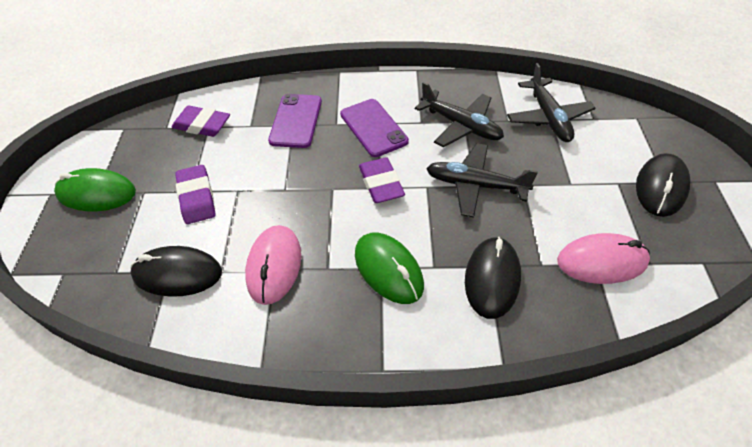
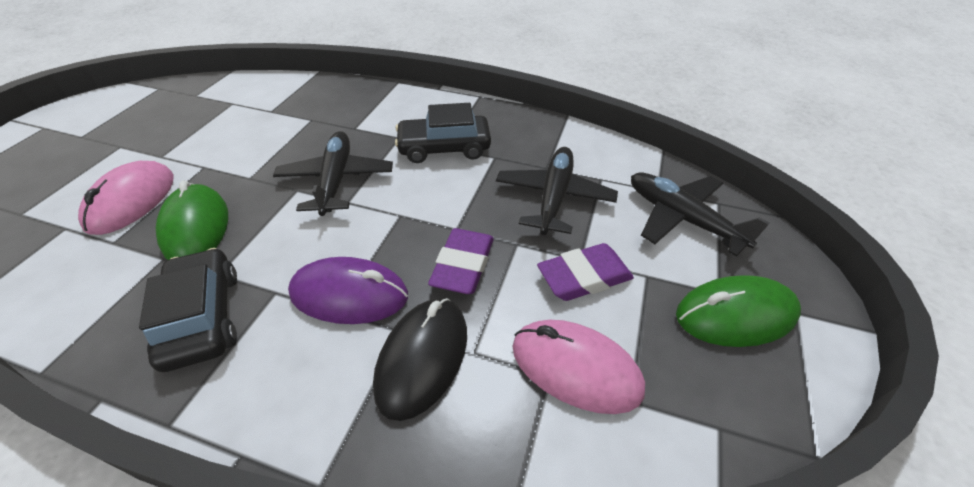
black car: none = 0 -> [139,248,237,372] [395,103,491,163] = 2
black mouse: [130,246,222,297] [465,236,521,319] [636,153,690,217] = 3 -> [373,298,467,421] = 1
purple eraser: [172,106,230,137] [175,165,216,224] [359,157,405,203] = 3 -> [428,228,494,294] [537,243,634,301] = 2
purple mouse: none = 0 -> [288,257,408,324] = 1
purple phone: [268,94,322,148] [340,99,409,157] = 2 -> none = 0

